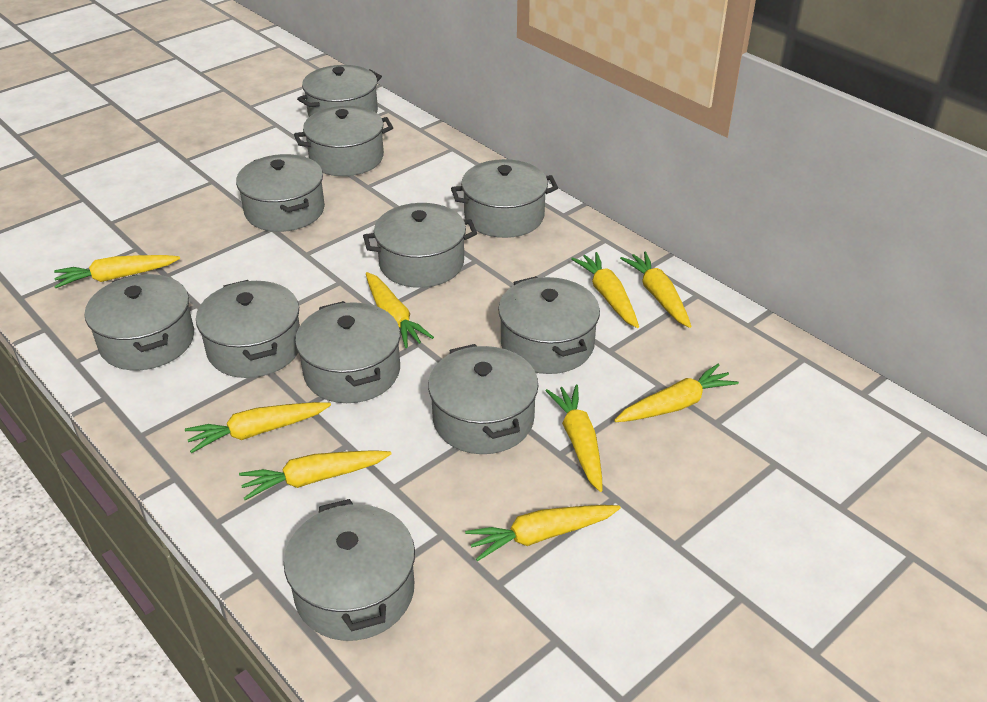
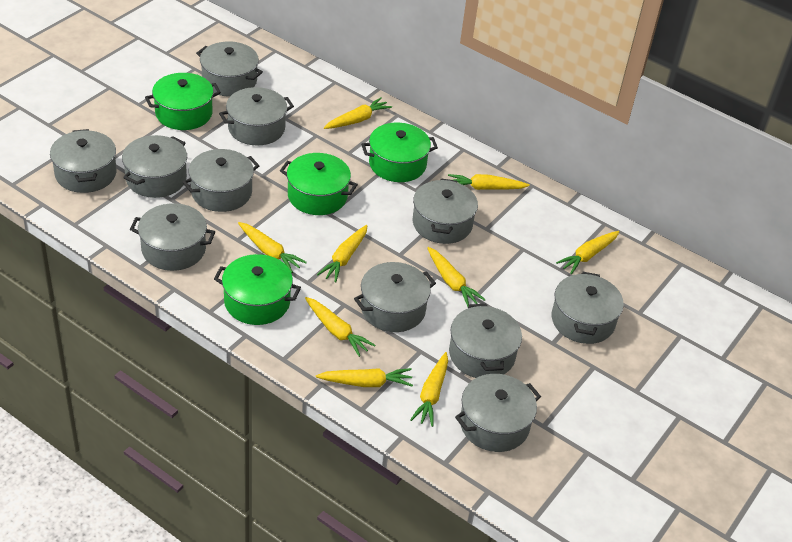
green pot: none = 0 -> [145,73,221,130] [214,254,301,325] [280,153,358,215] [361,123,438,182] = 4

